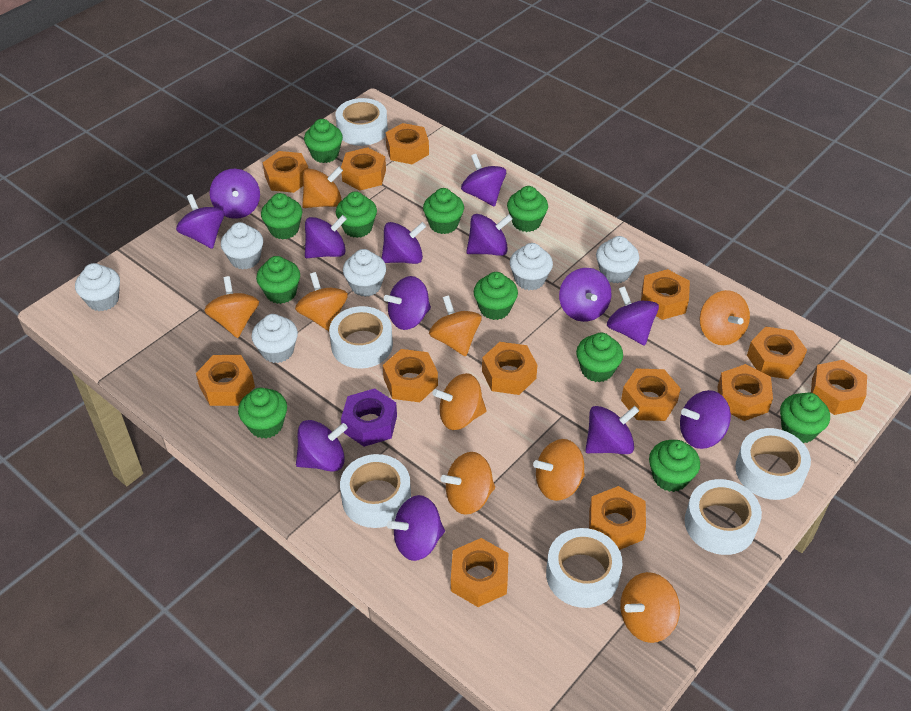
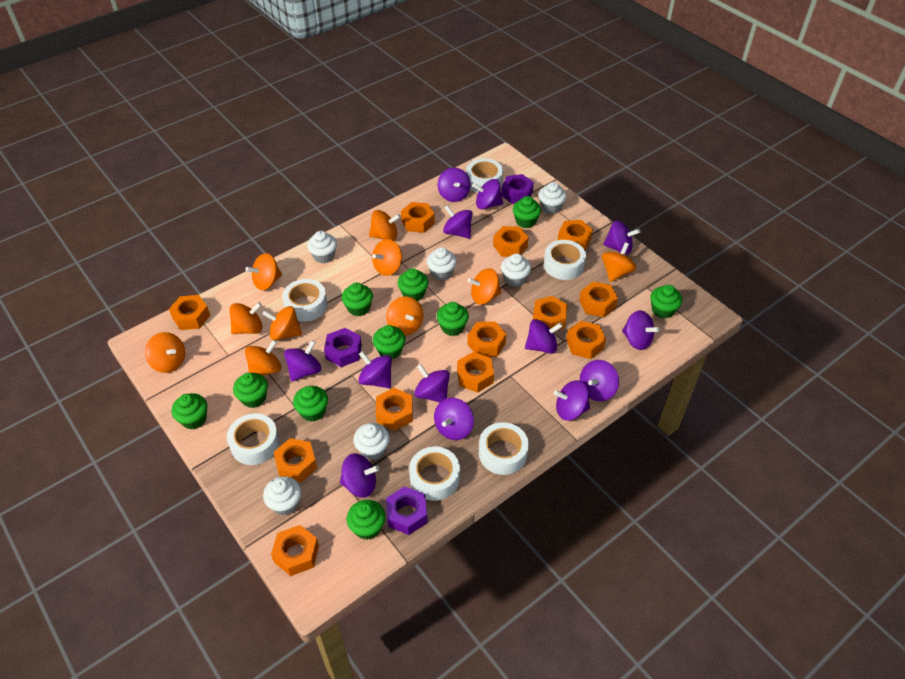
green cupcake: [238,388,287,438] [256,256,300,304] [261,193,303,240] [304,119,343,163] [336,191,377,238] [423,188,464,234] [474,272,518,320] [507,186,548,232] [576,333,623,382] [649,440,700,492] [780,392,830,443] = 11 -> [171,393,207,430] [233,373,268,408] [293,386,328,422] [342,283,373,316] [347,500,385,540] [373,325,406,359] [398,268,429,301] [437,302,469,336] [513,196,541,228] [650,285,682,318] = 10
orange nut: [196,355,255,406] [263,151,308,193] [341,147,386,191] [383,349,438,402] [386,123,429,164] [451,538,508,607] [482,342,537,395] [589,486,646,550] [621,368,681,421] [641,269,690,320] [718,364,773,421] [747,327,807,379] [811,360,867,415] = 13 -> [169,295,210,330] [271,525,319,576] [273,438,317,482] [376,388,413,431] [401,202,435,233] [457,352,494,393] [467,321,506,357] [493,226,529,257] [533,296,568,330] [558,220,593,250] [566,321,606,359] [579,281,618,317] = 12
orange spinning top: [204,276,259,338] [295,272,348,331] [302,167,343,208] [429,295,482,356] [433,373,487,430] [441,452,495,515] [533,439,585,501] [620,572,680,643] [700,290,750,345] = 9 -> [145,332,185,373] [229,302,263,334] [245,340,281,376] [246,253,282,290] [263,306,302,340] [369,210,400,241] [372,239,402,276] [386,297,423,335] [468,268,501,305] [602,242,636,282] = 10
purple nut: [341,388,397,447] = 1 -> [324,328,362,367] [386,486,428,535] [501,174,534,204] = 3

